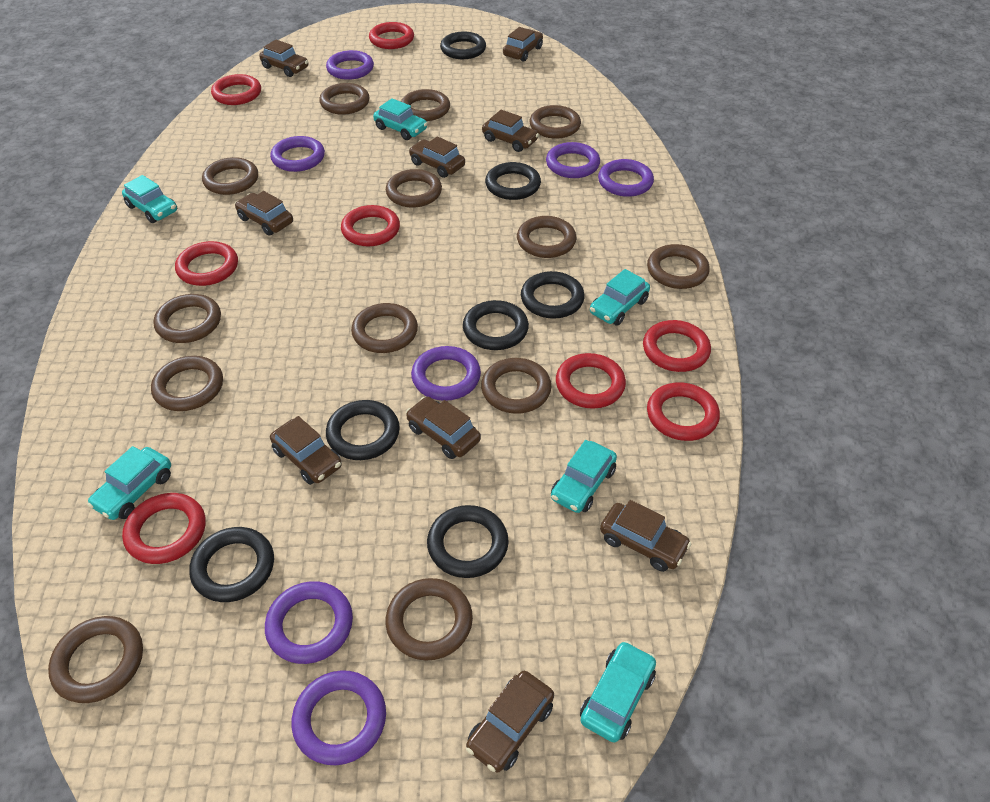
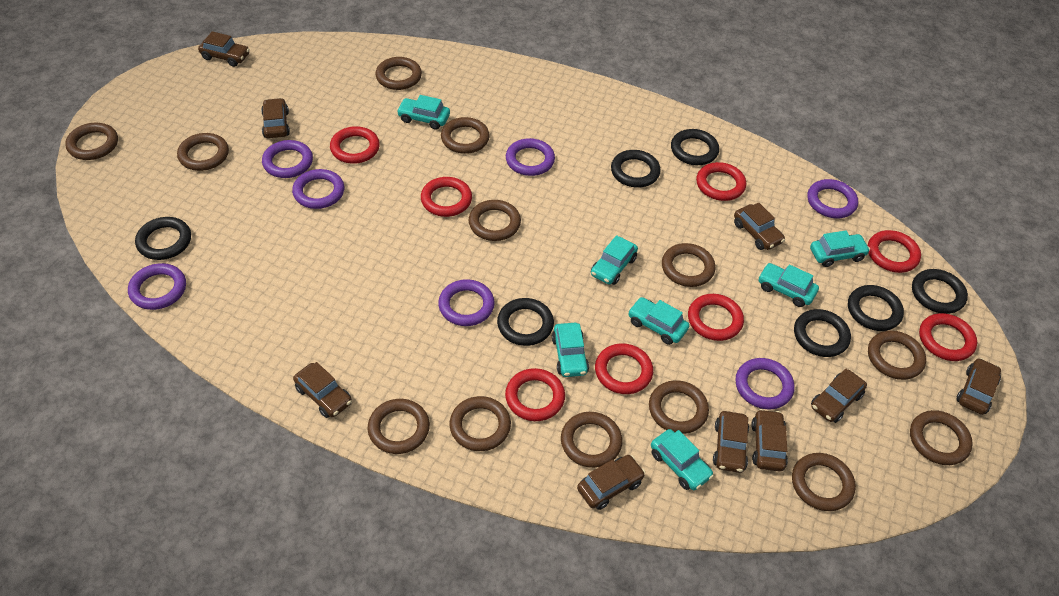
turquoise car: [87,446,171,520] [122,175,177,223] [373,98,428,140] [551,440,617,513] [580,641,656,743] [590,269,650,326] = 6 -> [397,95,450,129] [552,323,589,377] [591,235,638,285] [628,297,689,345] [651,429,714,490] [758,263,819,307] [810,230,870,267] = 7

